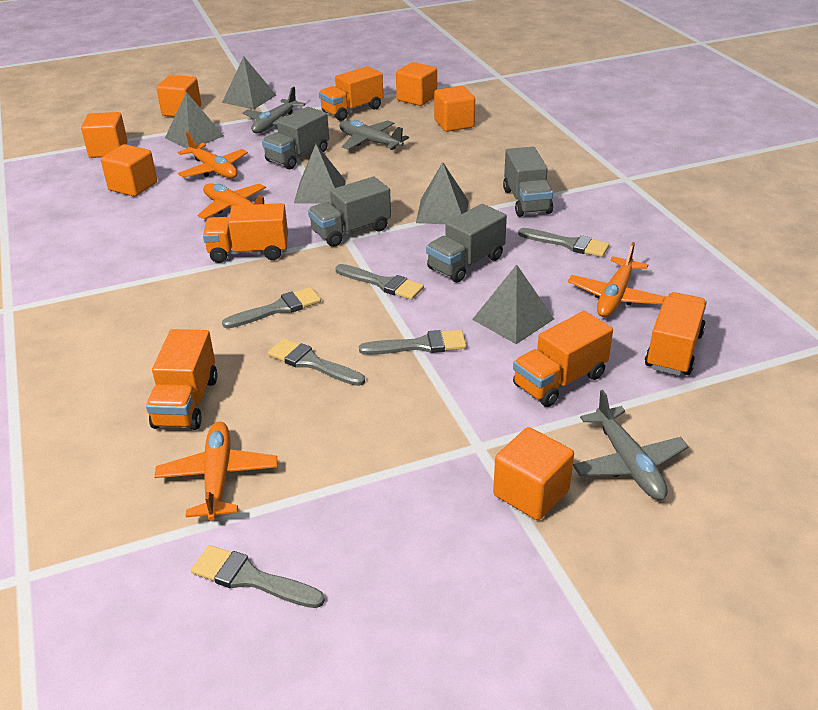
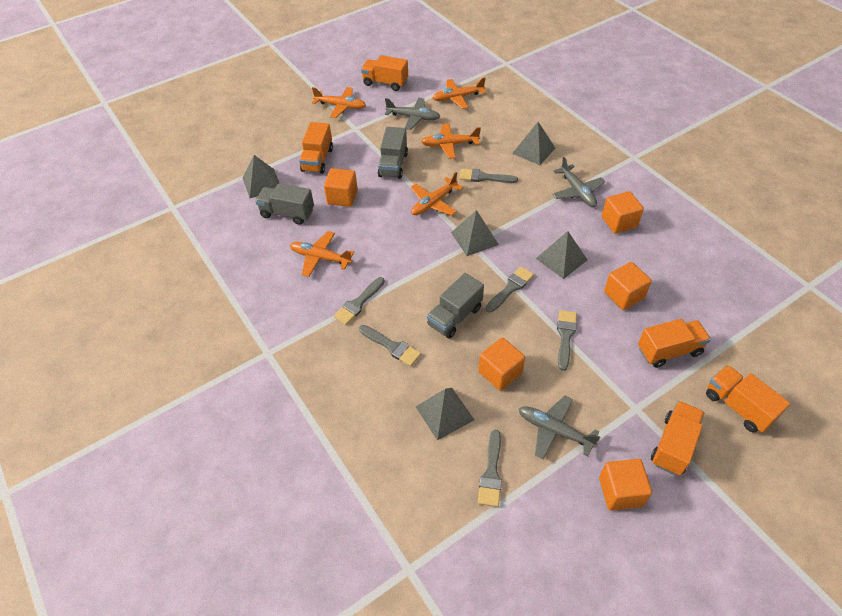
grey truck: [262,107,329,169] [308,177,391,247] [426,204,507,282] [503,147,553,217] = 4 -> [255,183,314,225] [378,127,408,179] [427,273,484,339] = 3
orange cube: [81,112,128,158] [101,144,157,197] [156,75,201,117] [396,62,437,106] [434,86,475,132] [493,427,574,520] = 6 -> [324,168,358,207] [478,337,525,391] [599,459,652,510] [602,191,644,234] [604,262,652,310] = 5
orange plane: [154,422,277,521] [178,132,248,178] [197,183,266,219] [568,242,665,317] = 4 -> [290,231,354,277] [312,87,366,118] [411,172,463,216] [421,123,481,159] [432,77,486,109] = 5

